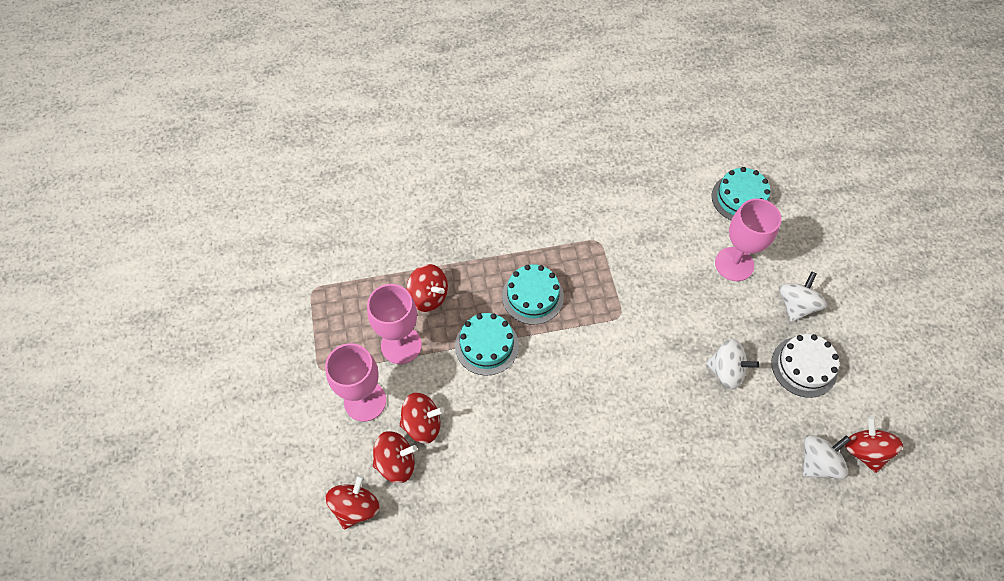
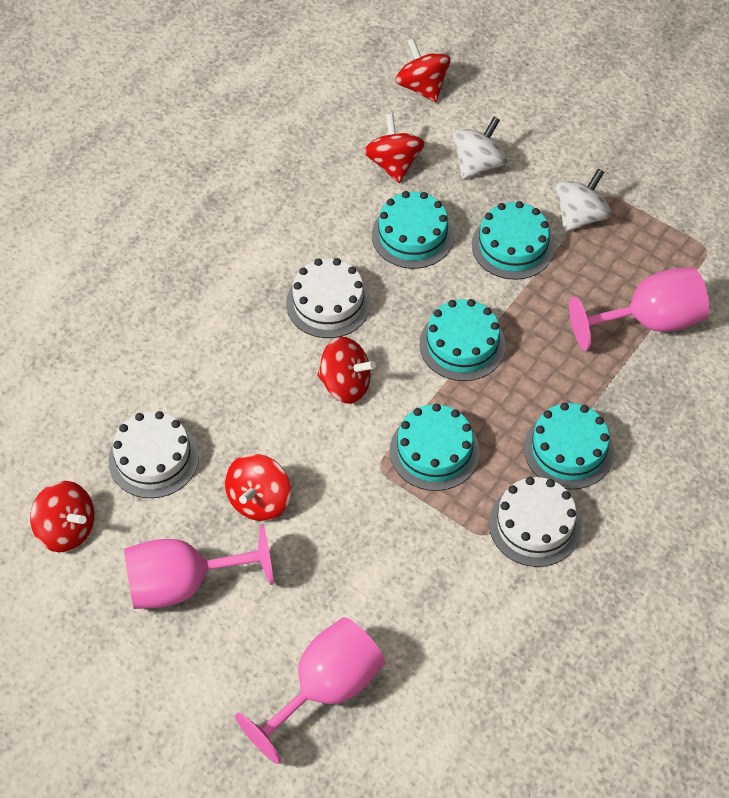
turquoise cake: [455,313,519,376] [502,265,564,325] [712,167,770,220] = 3 -> [372,191,454,269] [390,403,480,491] [419,299,506,381] [472,201,555,280] [524,402,614,489] = 5
white cake: [771,334,839,398] = 1 -> [108,411,199,498] [286,258,371,338] [489,477,582,567] = 3
white spinning top: [706,339,759,389] [779,271,827,322] [803,435,851,479] = 3 -> [453,117,507,179] [556,169,611,232] = 2

